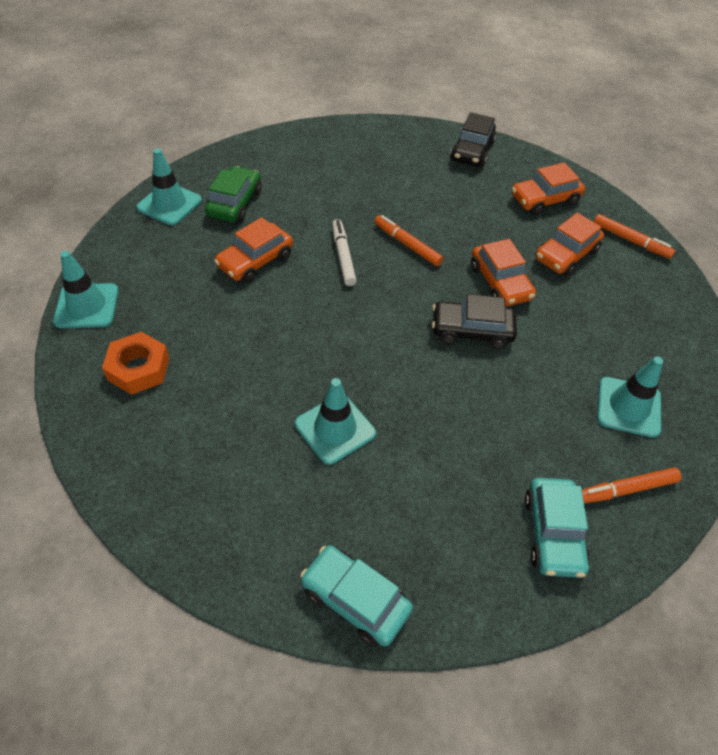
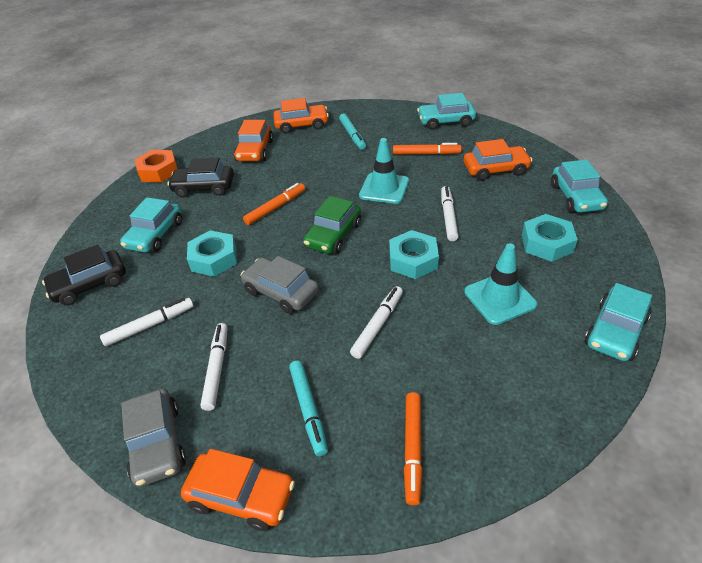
grey car: none = 0 -> [121,389,186,487] [241,256,319,314] = 2
turquoise car: [300,545,413,647] [525,478,590,578] = 2 -> [120,197,182,253] [417,93,476,130] [551,159,608,213] [585,283,652,361] = 4
turquoise marker: none = 0 -> [289,361,328,456] [339,113,366,150] = 2
turquoise nut: none = 0 -> [187,230,237,277] [389,230,439,279] [522,214,578,262] = 3
turquoise traffic cone: [53,251,119,328] [136,149,202,225] [295,378,376,465] [597,357,663,438] = 4 -> [359,138,409,204] [464,243,537,325] = 2
white marker: [332,219,357,286] = 1 -> [100,298,194,347] [200,323,228,411] [350,286,403,359] [441,186,459,241] = 4

